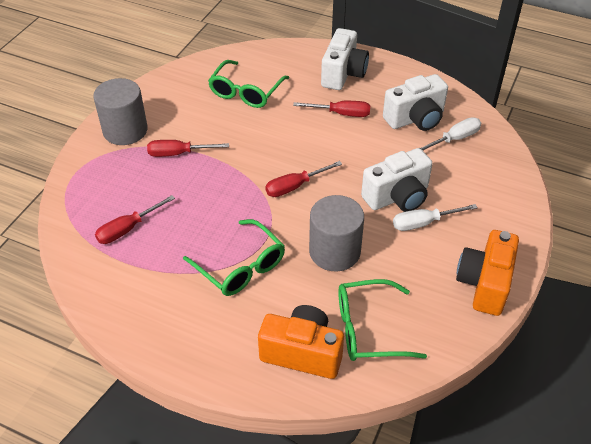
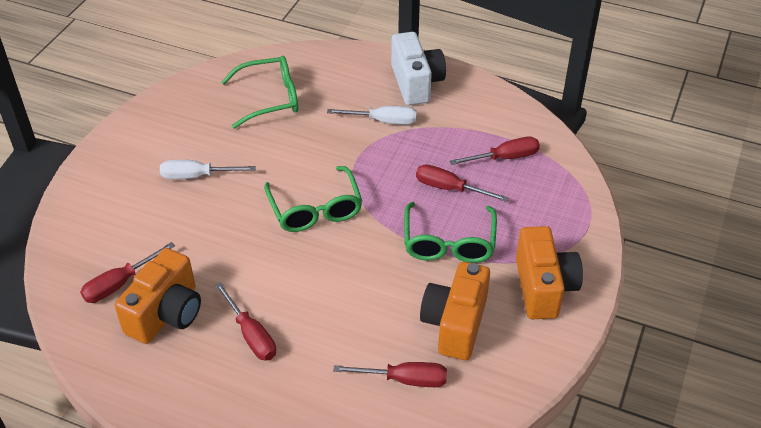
grey cylinder: [93,78,148,145] [309,195,364,271] = 2 -> none = 0
orange camera: [258,305,344,379] [456,230,519,316] = 2 -> [115,248,201,344] [420,262,490,360] [516,226,583,319] = 3
red screwdriver: [95,195,175,244] [147,140,229,157] [265,161,342,197] [293,101,370,117] = 4 -> [80,242,175,303] [215,282,276,361] [333,362,447,387] [416,164,509,202] [450,137,540,165] = 5
white camera: [321,28,369,90] [361,148,433,212] [383,74,448,131] = 3 -> [391,32,446,105] = 1

